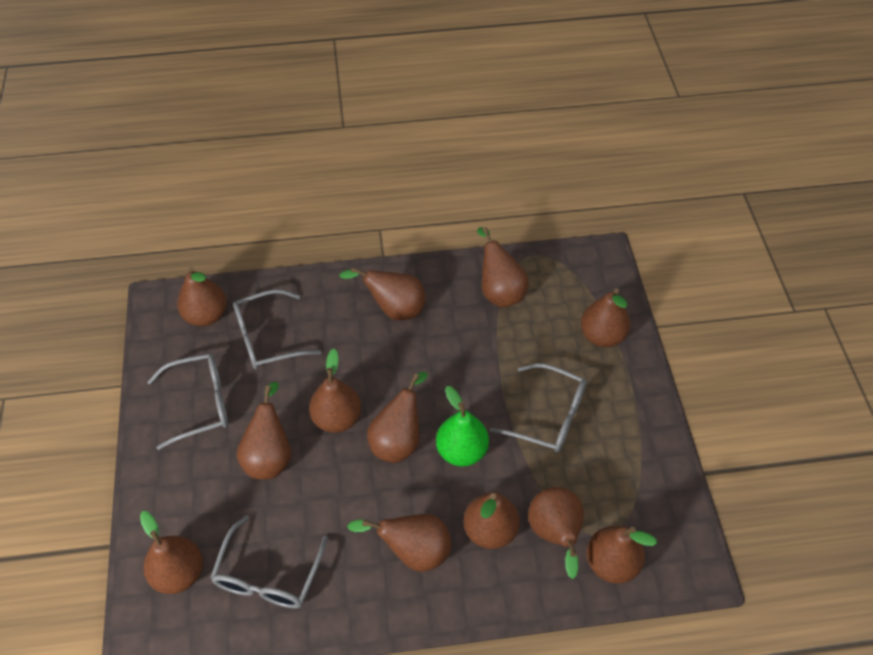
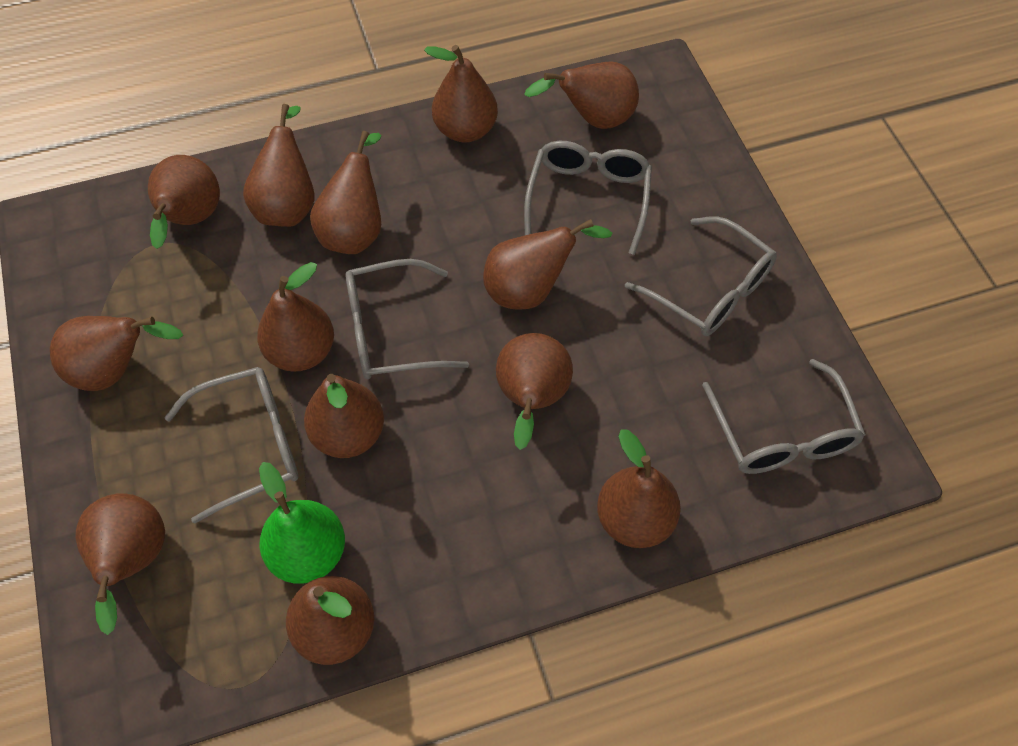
brown pear: [140,511,203,594] [177,266,227,326] [237,382,291,480] [309,349,361,433] [339,267,426,321] [347,514,452,572] [367,372,428,463] [463,492,520,549] [477,227,528,307] [528,487,584,579] [581,288,630,347] [587,526,657,583] = 12 -> [50,316,183,391] [75,493,165,635] [148,155,220,249] [243,104,315,227] [257,262,334,372] [286,576,374,665] [304,374,384,458] [310,131,381,254] [424,45,498,143] [483,219,612,310] [496,333,573,450] [524,62,639,129] [597,429,681,548] = 13
grey glasses: [148,353,228,450] [210,515,328,609] [233,289,321,370] [490,363,586,453] = 4 -> [164,367,298,524] [345,259,469,379] [524,141,652,255] [625,216,777,336] [702,359,866,474] = 5

